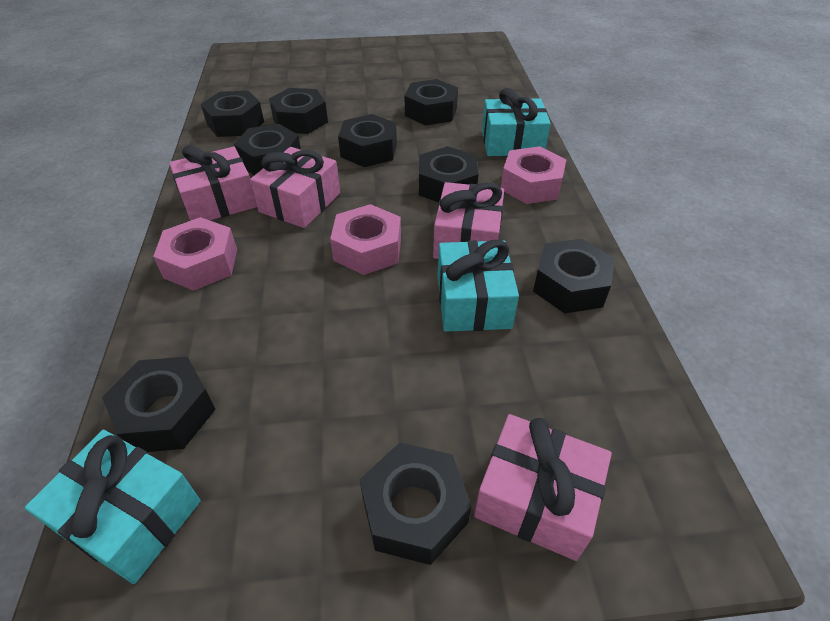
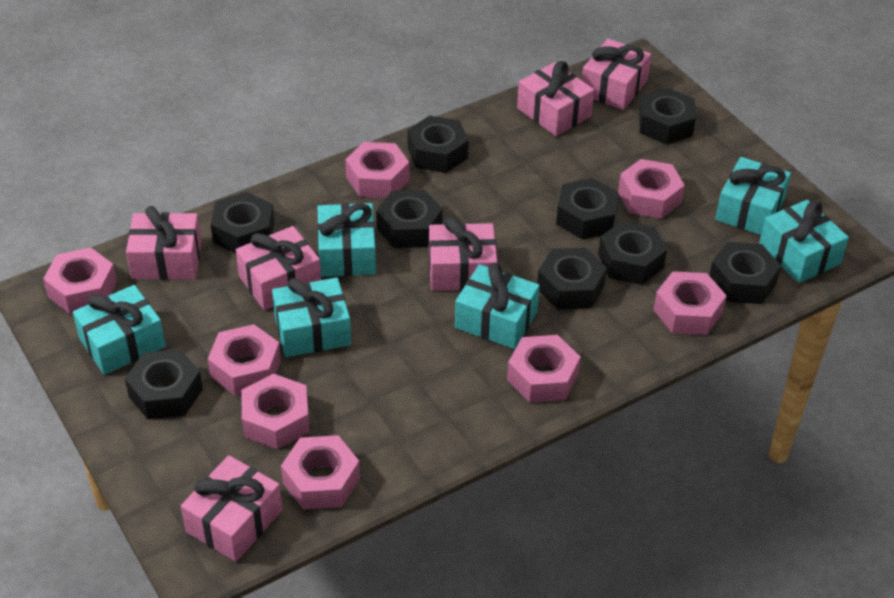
pink gift: [169,145,257,221] [250,147,340,228] [433,182,504,259] [474,414,612,561] = 4 -> [126,206,201,280] [181,455,282,562] [236,226,321,310] [429,217,497,291] [517,61,594,136] [582,39,651,110] = 6
pink nut: [153,217,237,291] [330,204,401,275] [501,146,567,204] = 3 -> [43,248,117,314] [208,324,281,396] [241,374,309,449] [281,435,360,510] [345,142,409,198] [507,335,581,403] [618,159,685,219] [653,271,727,335] = 8
turquoise gift: [25,430,201,584] [438,240,519,332] [482,88,551,156] = 3 -> [73,285,165,375] [272,278,351,357] [317,203,376,277] [455,263,540,349] [715,157,791,235] [759,200,849,283] = 6

